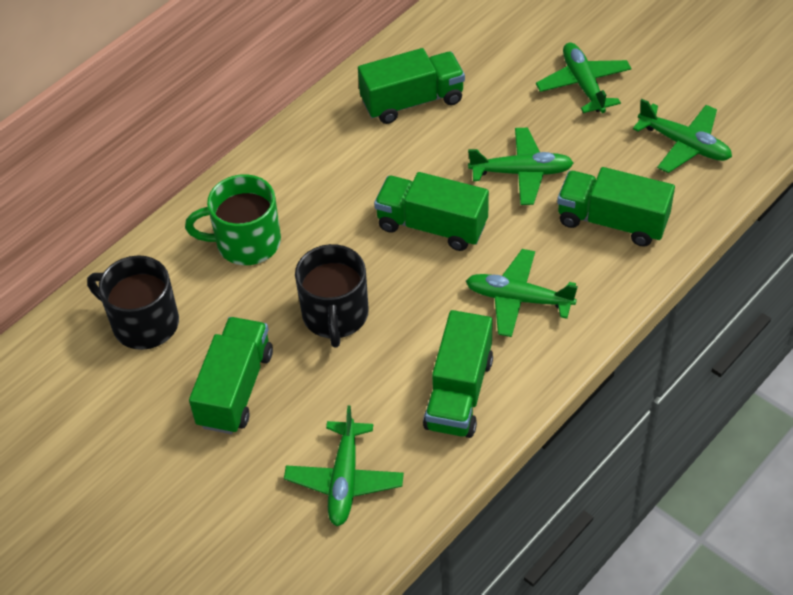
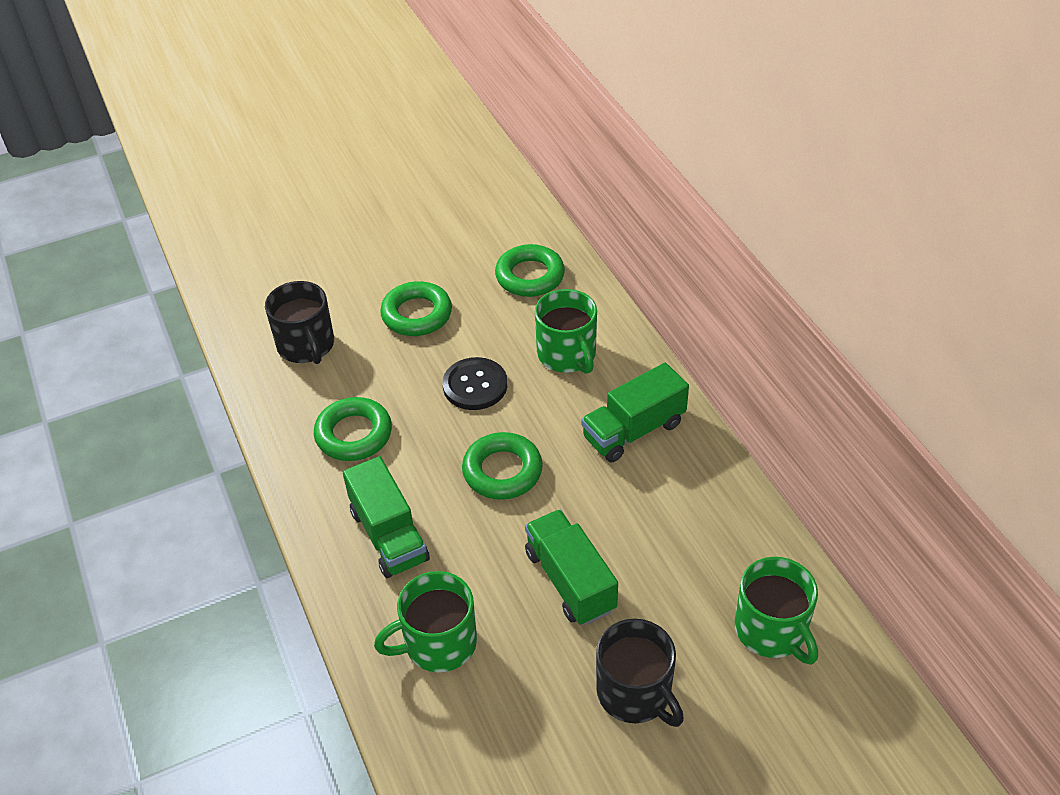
black button: none = 0 -> [442,357,507,410] = 1
green mug: [185,174,281,265] = 1 -> [374,571,477,672] [535,289,597,374] [735,557,818,665] = 3
green plane: [284,405,404,526] [466,249,578,337] [468,128,573,205] [536,42,632,113] [633,99,732,173] = 5 -> none = 0
green ring: none = 0 -> [314,397,392,461] [380,281,452,336] [462,432,543,500] [495,244,565,297] = 4
green truck: [189,317,273,434] [358,48,465,124] [374,172,489,251] [423,310,493,438] [557,167,675,247] = 5 -> [343,456,430,578] [525,509,618,625] [581,363,689,462] = 3

